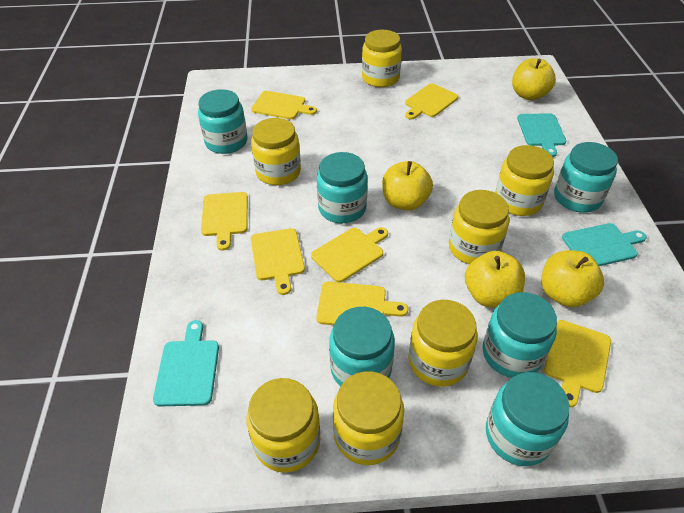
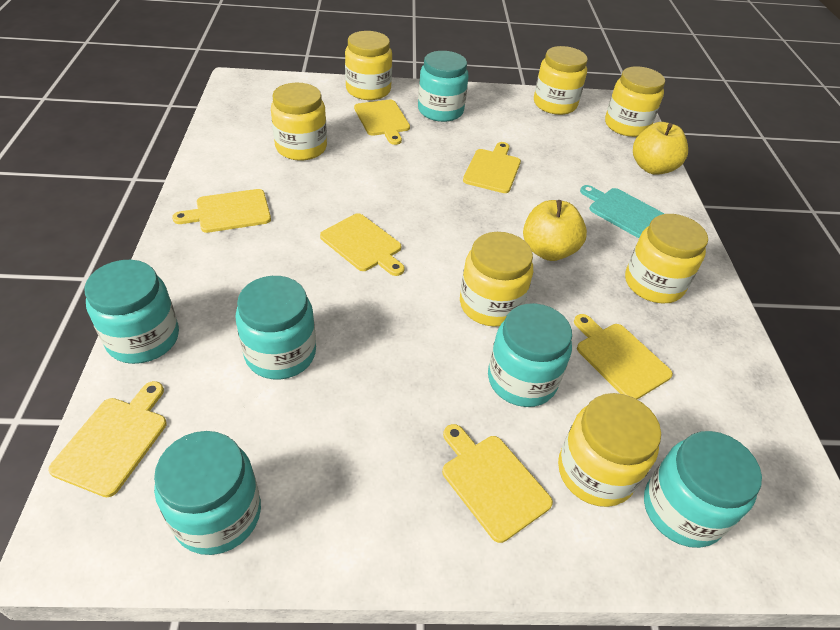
turquoise cutting board: [153,320,219,407] [517,113,566,157] [562,223,647,266] = 3 -> [580,185,664,238] = 1
yellow apple: [382,161,433,211] [465,251,525,307] [512,58,556,100] [541,250,604,307] = 4 -> [523,200,587,261] [633,122,688,175] = 2

